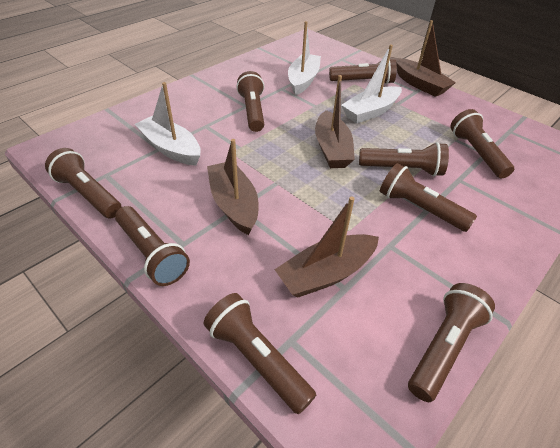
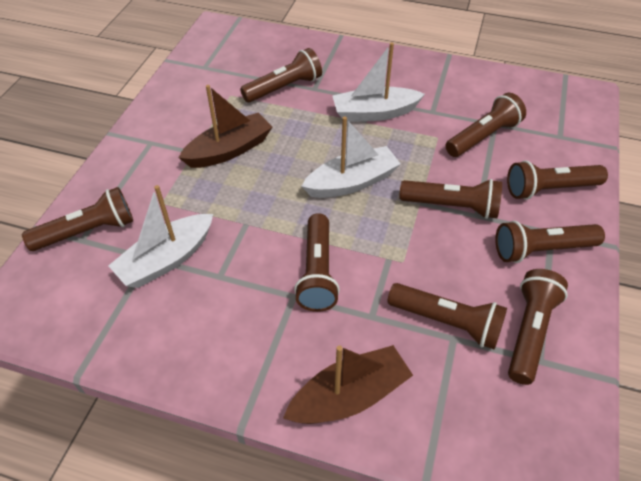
brown boat: [207,139,258,235] [274,196,379,298] [315,75,355,168] [396,20,456,97] = 4 -> [179,85,272,168] [283,345,413,424] = 2

